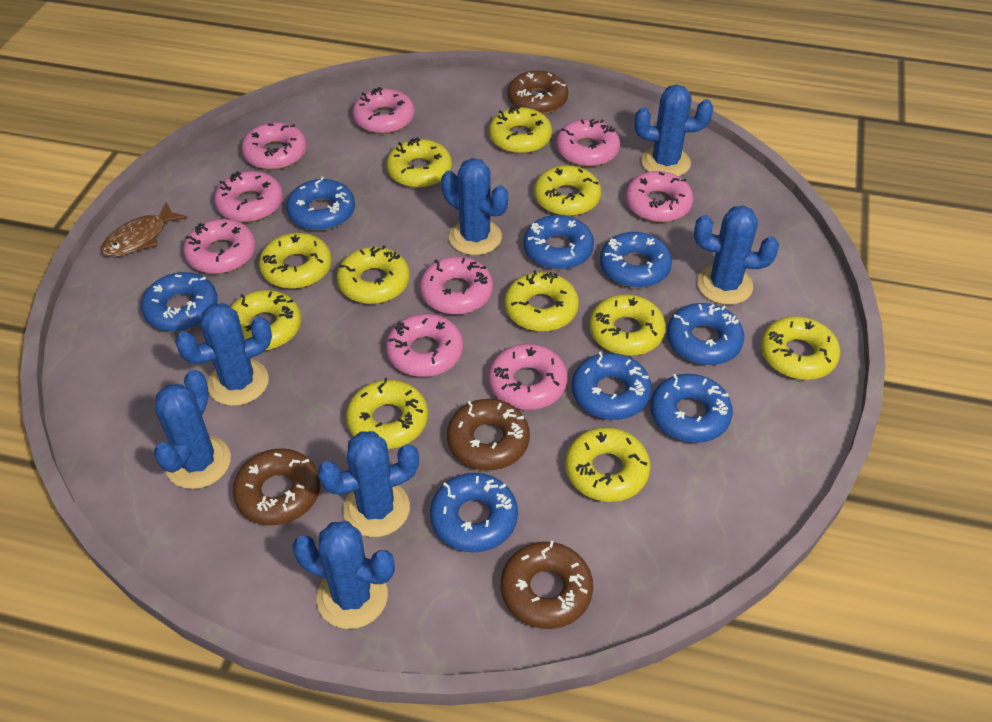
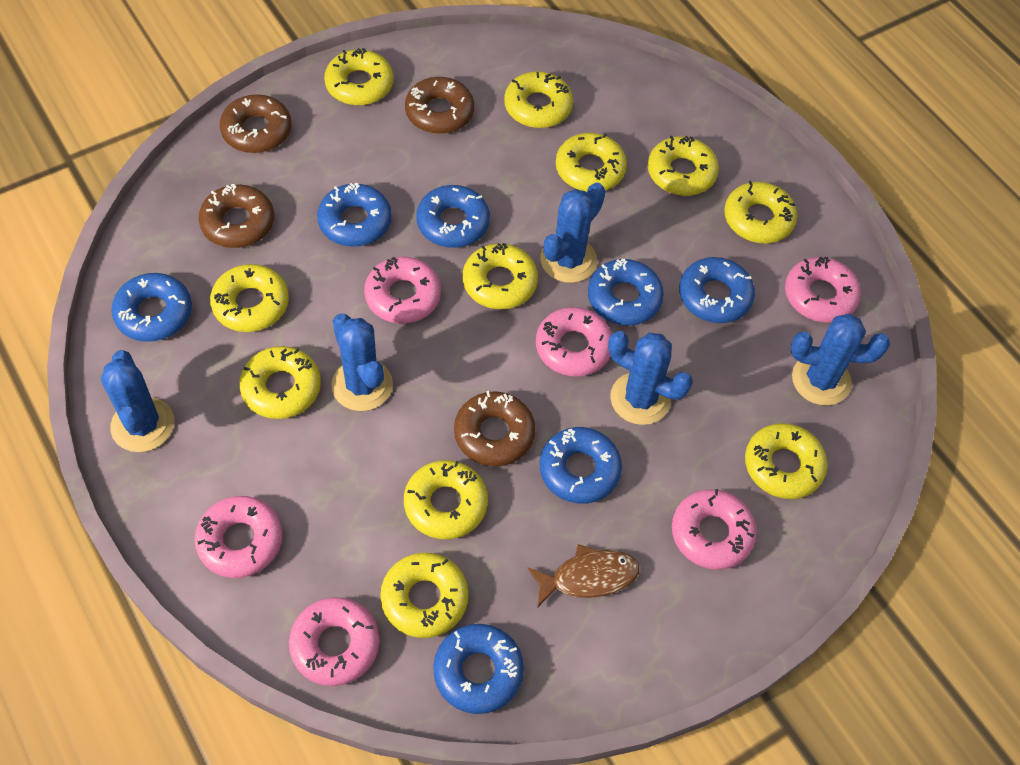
blue cactus: [154,370,231,489] [175,303,272,406] [292,521,395,629] [317,431,419,537] [441,158,508,255] [635,85,713,176] [694,206,779,305] = 7 -> [101,350,174,452] [331,313,393,411] [540,182,606,283] [608,331,693,425] [791,314,890,405] = 5
blue donut: [141,272,218,332] [286,177,355,231] [430,473,518,553] [523,215,594,270] [572,352,652,420] [600,232,672,288] [650,374,733,443] [667,303,744,365] = 8 -> [111,273,192,342] [317,183,392,247] [416,185,490,248] [433,624,524,714] [540,427,622,504] [588,258,664,326] [679,257,755,323] = 7
pink donut: [183,219,256,274] [214,171,283,222] [241,122,307,170] [352,87,415,134] [386,314,463,377] [420,256,493,315] [489,344,568,410] [556,119,620,167] [625,171,694,222] = 9 -> [194,496,283,578] [289,597,380,686] [364,257,441,324] [536,307,612,377] [672,489,757,570] [785,256,861,323] = 6

